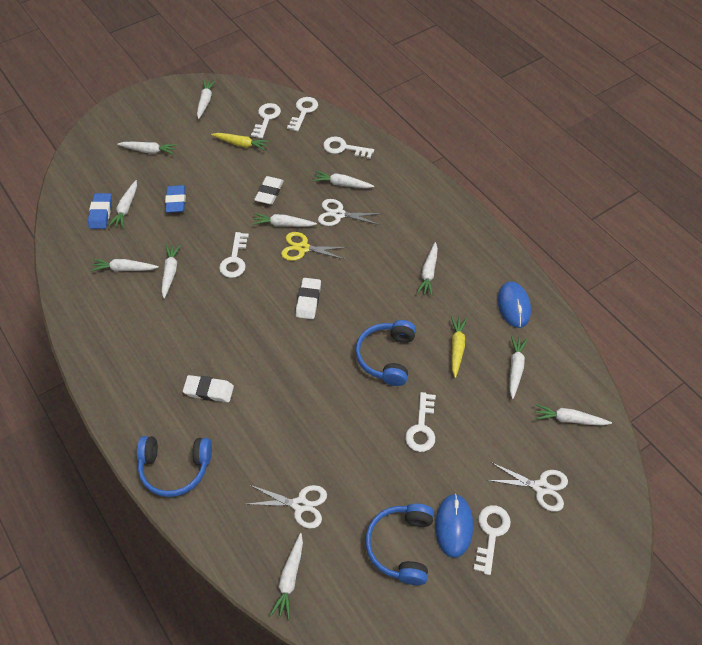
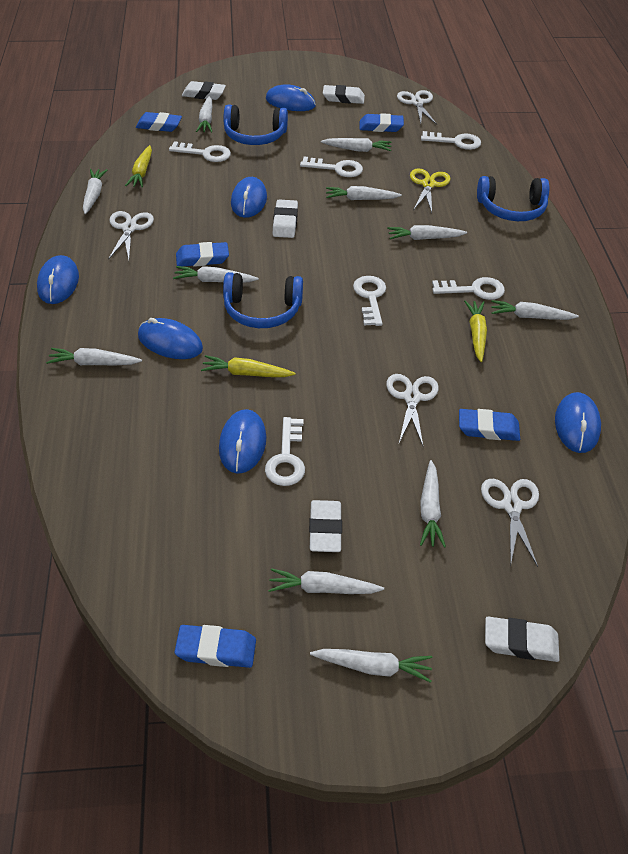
blue eraser: [88,193,112,229] [165,185,186,213] = 2 -> [136,112,182,132] [175,625,256,668] [176,242,229,267] [359,113,404,132] [459,409,520,441] = 5
blue mouse: [435,494,473,558] [498,282,531,328] = 2 -> [37,255,79,304] [138,318,203,359] [219,409,266,474] [231,177,267,218] [266,84,316,111] [555,392,601,453] = 6
white eraser: [183,375,234,402] [254,176,284,205] [296,278,321,319] = 3 -> [182,81,226,100] [273,200,298,238] [309,500,342,552] [323,85,365,104] [485,617,560,662] = 5
white scissors: [248,485,327,528] [318,199,383,226] [487,462,568,512] = 3 -> [108,211,154,260] [386,374,439,446] [397,90,437,125] [481,479,539,567] = 4
yellow carrot: [211,133,269,151] [451,316,467,378] = 2 -> [125,145,152,188] [201,355,295,377] [464,300,487,362] = 3

